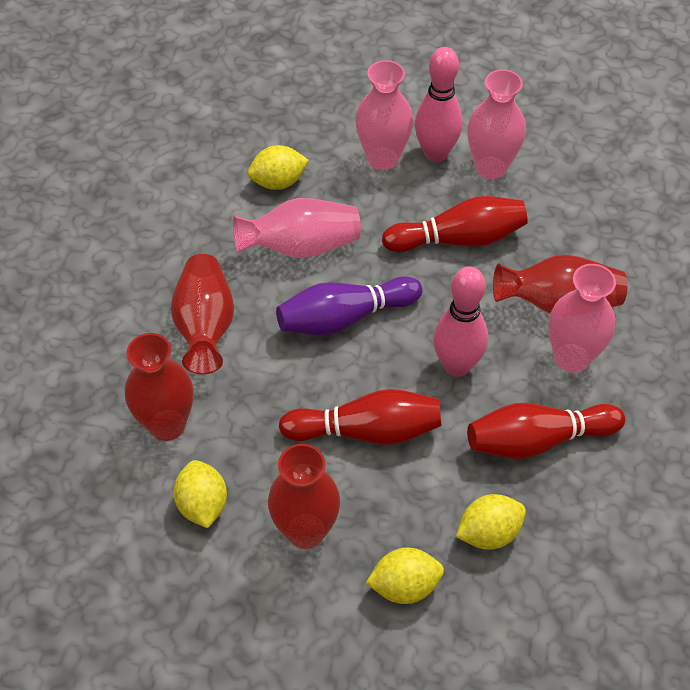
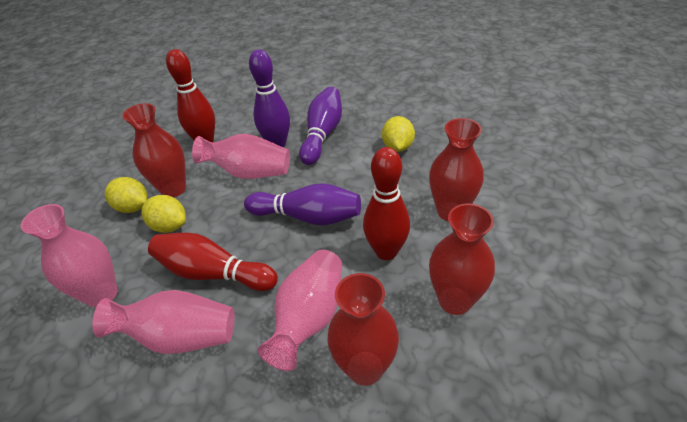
pink bowling pin: [415,47,463,162] [433,266,488,377] = 2 -> none = 0
purple bowling pin: [276,276,422,335] = 1 -> [244,183,361,226] [249,49,290,147] [299,87,342,165] = 3
yellow lemon: [173,460,227,528] [248,145,309,190] [366,548,444,604] [456,494,526,550] = 4 -> [105,177,148,213] [141,195,186,233] [382,116,415,152] = 3

